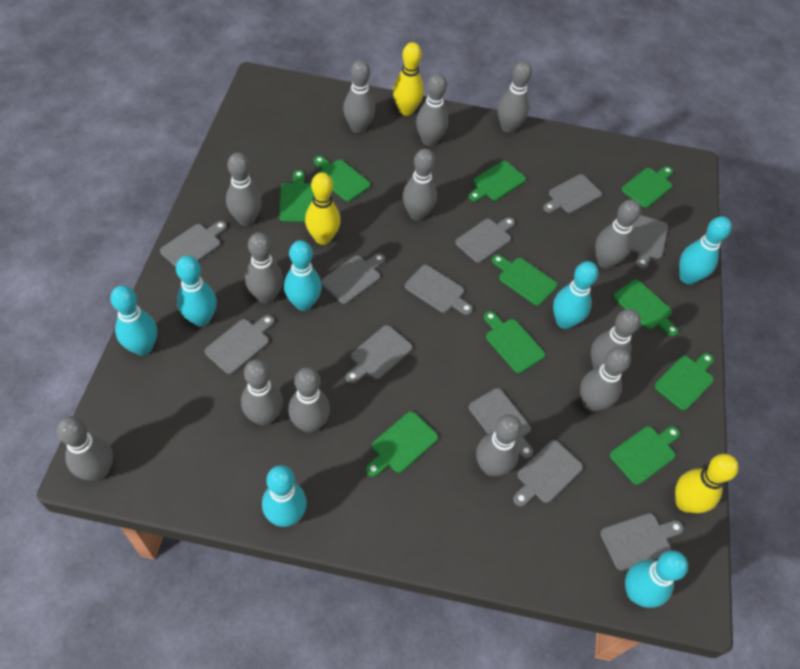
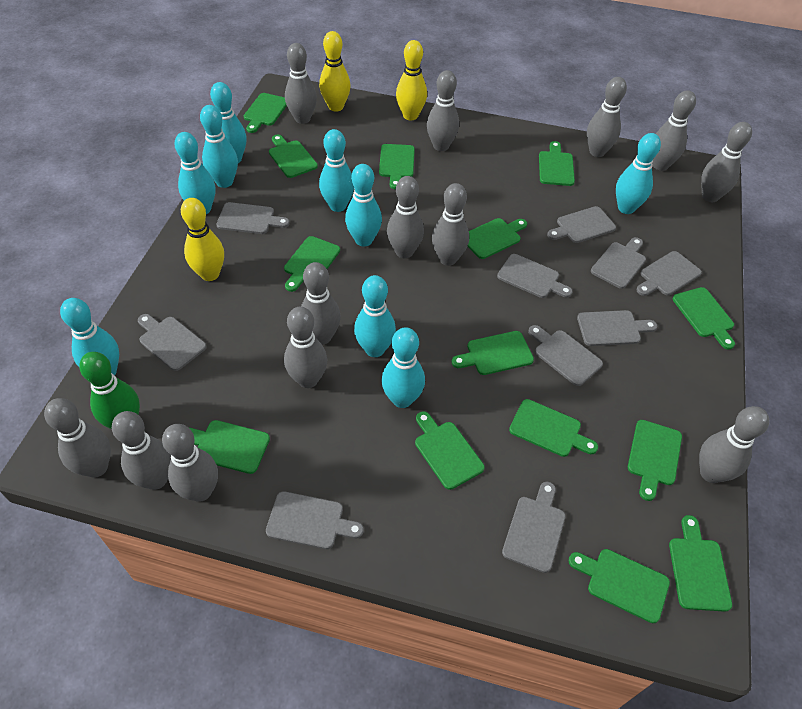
green bowling pin: none = 0 -> [79,352,140,429] = 1
green cutting board: [279,170,314,222] [314,156,371,202] [366,411,438,477] [469,161,526,202] [484,311,545,373] [492,255,557,306] [610,426,680,485] [613,279,678,336] [621,166,673,208] [654,353,714,411] = 10 -> [188,420,270,474] [244,93,287,133] [269,134,318,178] [284,236,340,292] [379,144,415,189] [415,411,485,490] [452,331,534,375] [467,218,527,259] [509,399,598,457] [539,141,575,186] [569,549,670,623] [628,420,682,501] [669,515,732,612] [673,287,735,350] = 14
grey cutting board: [160,221,227,267] [205,315,274,374] [321,253,385,304] [346,325,413,384] [405,265,473,315] [455,217,515,263] [469,388,533,459] [513,440,583,507] [543,174,602,213] [600,513,683,571] [630,215,668,269] = 11 -> [138,314,207,371] [216,202,290,234] [266,491,364,549] [497,254,573,298] [502,482,566,573] [528,325,603,386] [547,206,616,243] [577,310,657,346] [591,237,646,289] [637,251,702,296] = 10
turquoise bowling pin: [110,285,157,356] [176,256,217,326] [262,465,307,527] [284,240,322,311] [553,261,598,329] [625,550,688,608] [679,216,732,284] = 7 -> [60,298,119,375] [174,132,215,214] [200,105,238,188] [210,82,247,163] [319,129,354,212] [345,164,382,246] [354,275,396,357] [381,327,425,408] [616,133,661,214] = 9

